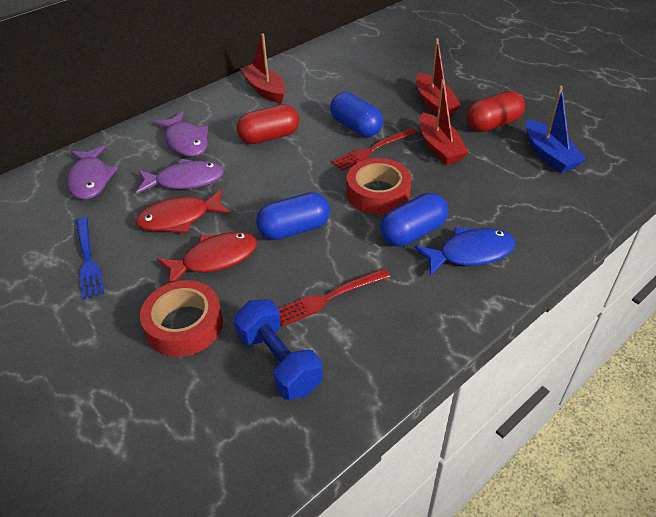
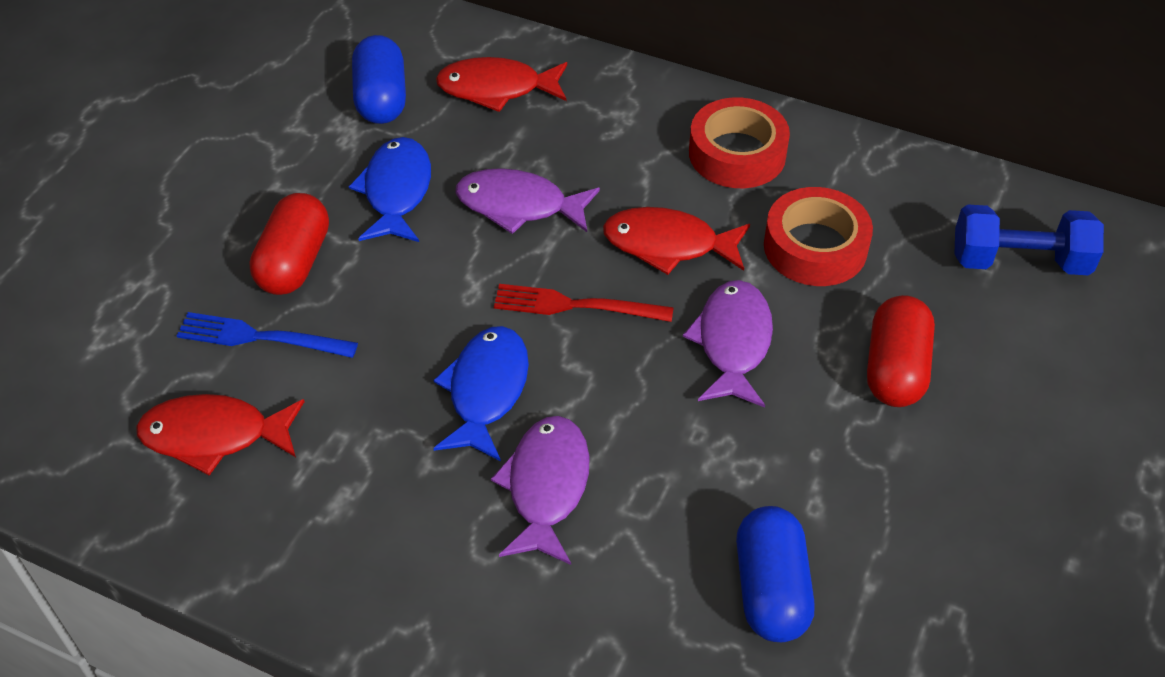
blue boat: [526,86,586,173] = 1 -> none = 0
blue capsule: [256,192,330,240] [330,92,383,137] [380,193,448,246] = 3 -> [352,35,406,124] [736,506,815,642] = 2
blue fish: [414,227,516,276] = 1 -> [349,137,431,242] [433,326,529,461] = 2
red boat: [240,33,286,103] [416,38,461,116] [419,79,468,165] = 3 -> none = 0
red fish: [135,189,231,233] [157,232,257,283] = 2 -> [136,394,305,475] [436,57,567,112] [603,207,750,275] = 3
red fork: [278,268,390,326] [332,128,417,170] = 2 -> [494,284,674,322] = 1

